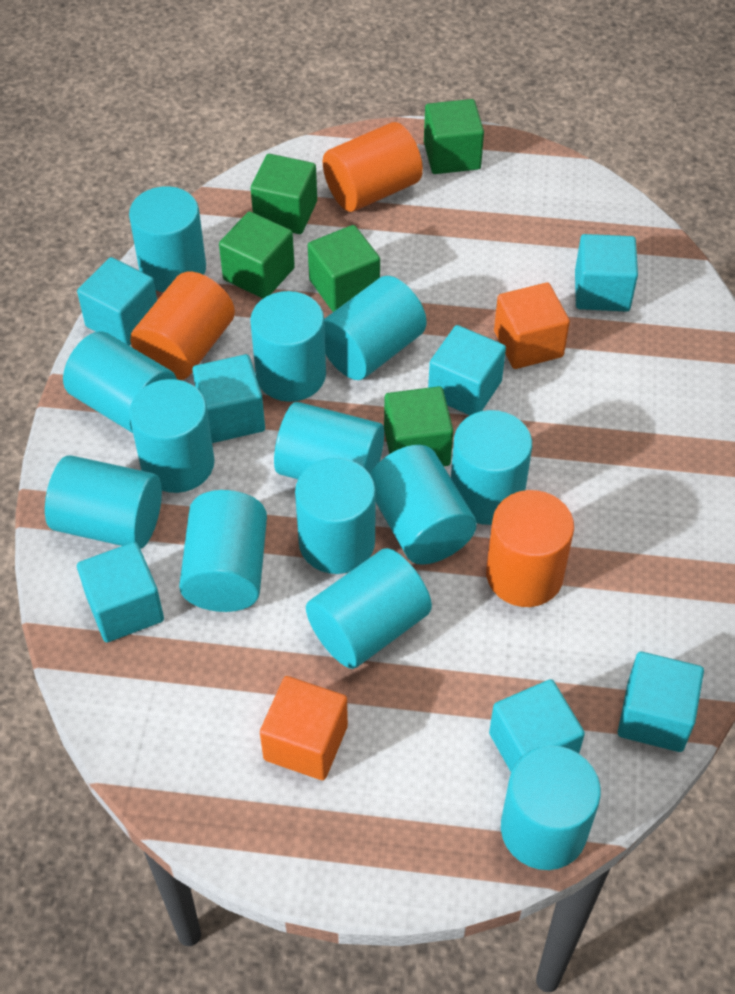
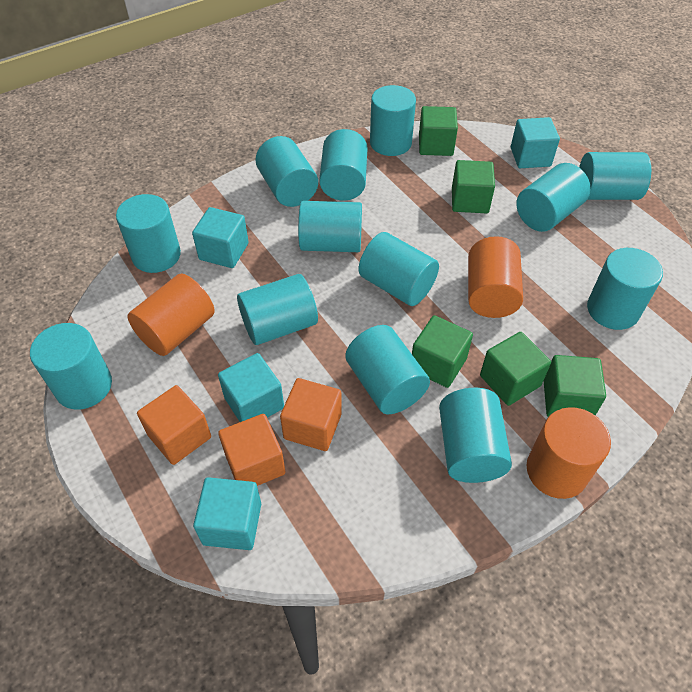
orange cube: [260,676,348,780] [494,283,570,369] = 2 -> [137,385,211,465] [218,414,286,486] [280,378,342,451] = 3
turquoise cube: [77,257,157,346] [77,542,164,642] [192,354,265,443] [428,325,506,415] [489,679,585,771] [575,234,638,312] [618,652,704,752] = 7 -> [192,207,249,268] [193,477,261,550] [218,353,284,422] [511,117,560,168] = 4

